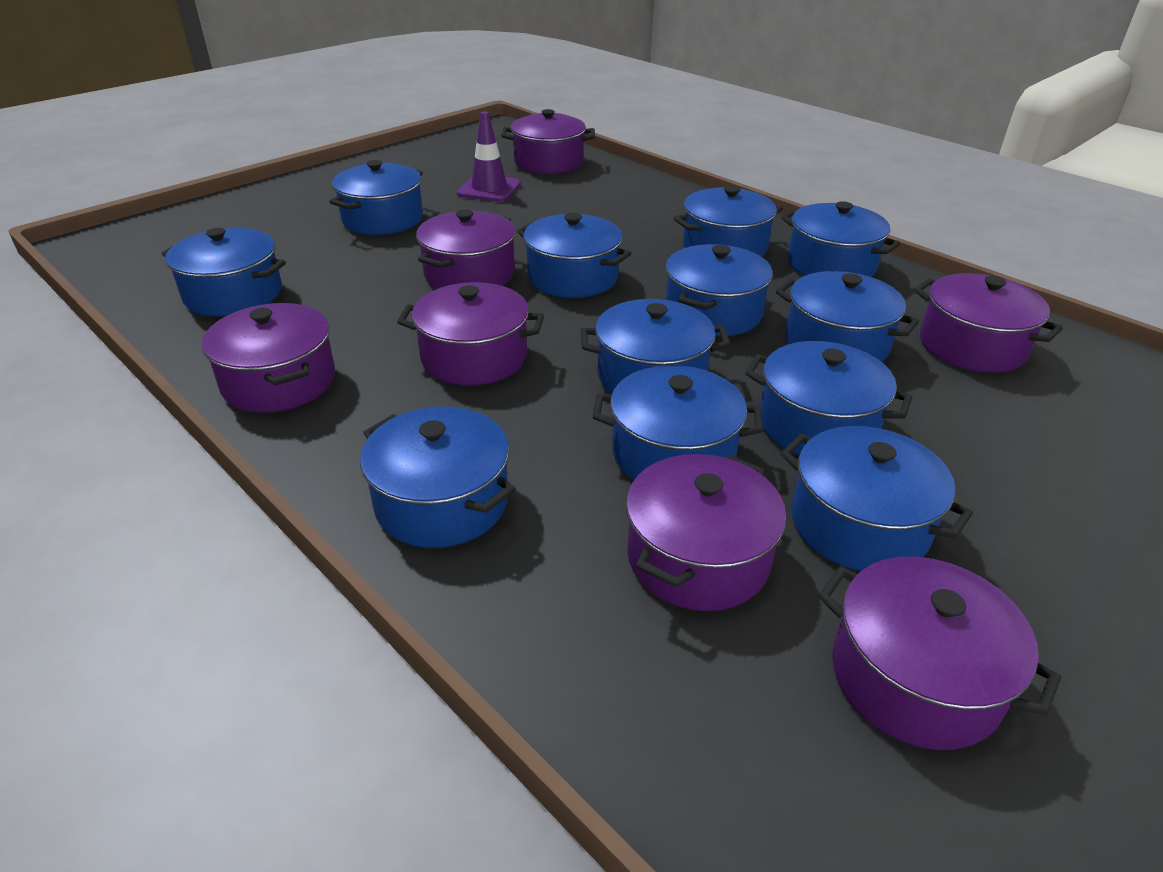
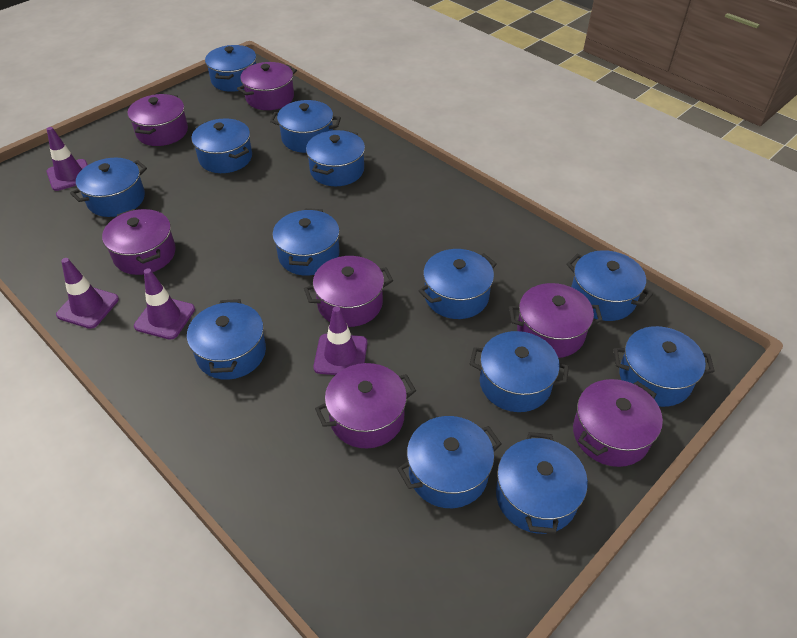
blue pot: [162,228,286,317] [330,160,423,235] [360,406,516,548] [517,213,632,298] [581,299,731,394] [593,365,763,480] [665,244,773,336] [674,185,783,257] [745,341,912,455] [776,271,919,362] [780,426,973,571] [781,201,900,277] = 12 -> [70,158,147,217] [187,299,266,380] [191,118,252,173] [205,45,256,92] [270,100,341,153] [272,208,340,276] [306,130,365,186] [397,416,501,508] [419,249,497,319] [470,331,569,412] [496,432,588,534] [567,250,653,321] [613,326,715,407] = 13
purple traffic cone: [457,111,521,202] = 1 -> [47,127,88,191] [56,258,119,329] [134,268,195,340] [313,306,367,375] = 4

